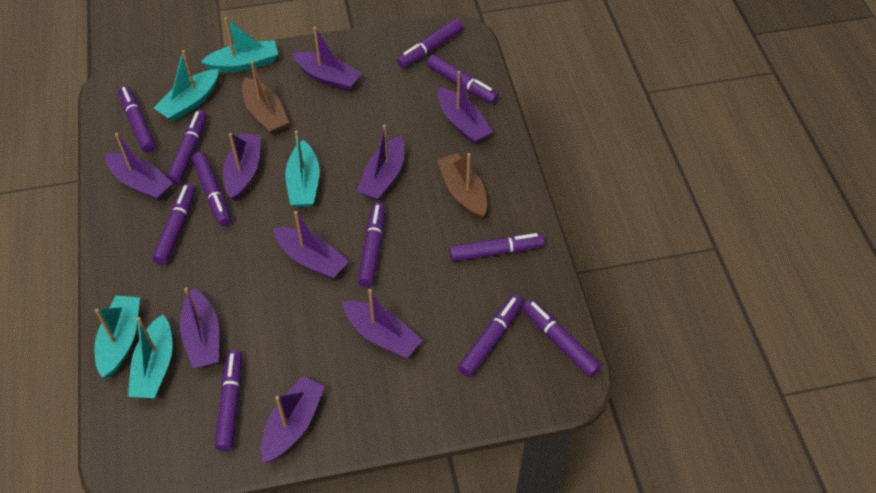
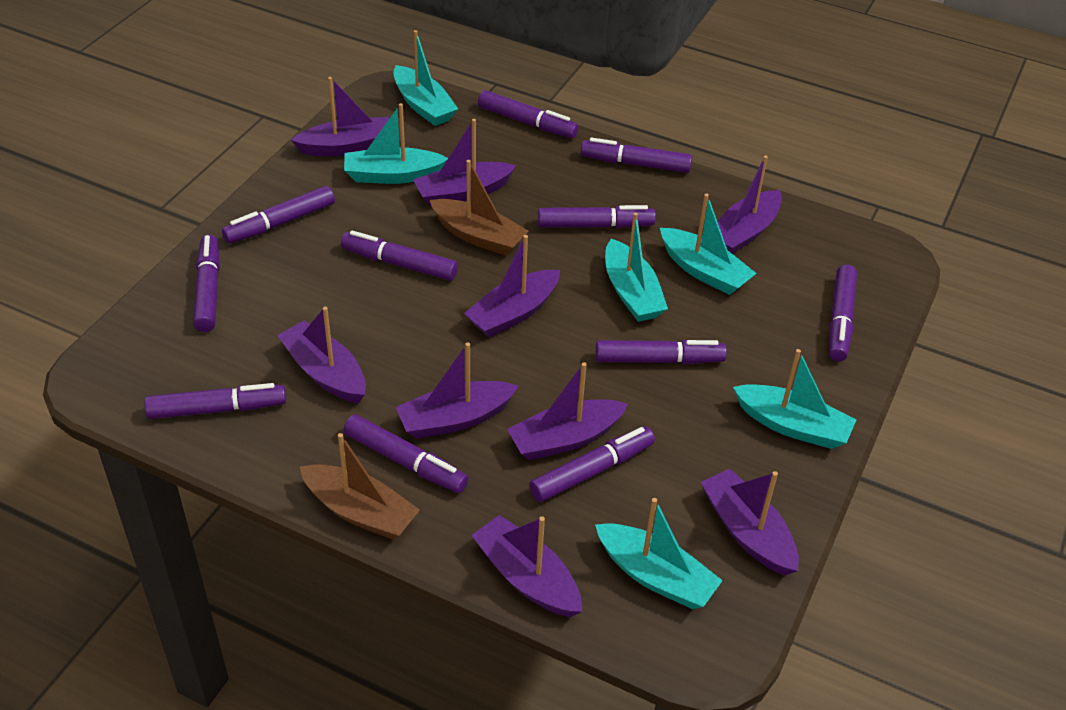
turquoise boat: [95,296,140,378] [128,314,173,398] [154,50,219,122] [201,17,278,72] [285,131,320,207] = 5 -> [344,103,448,184] [393,30,458,126] [595,498,723,609] [605,212,668,322] [660,194,757,295] [733,349,856,449] = 6

